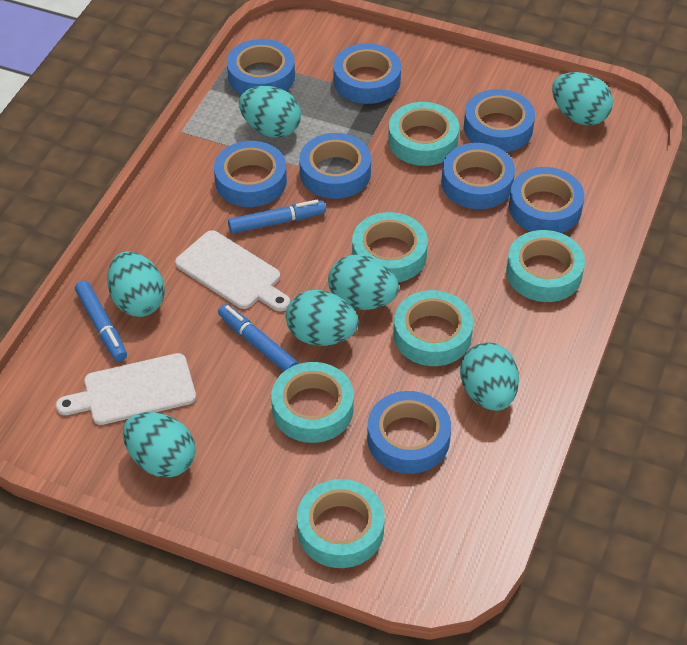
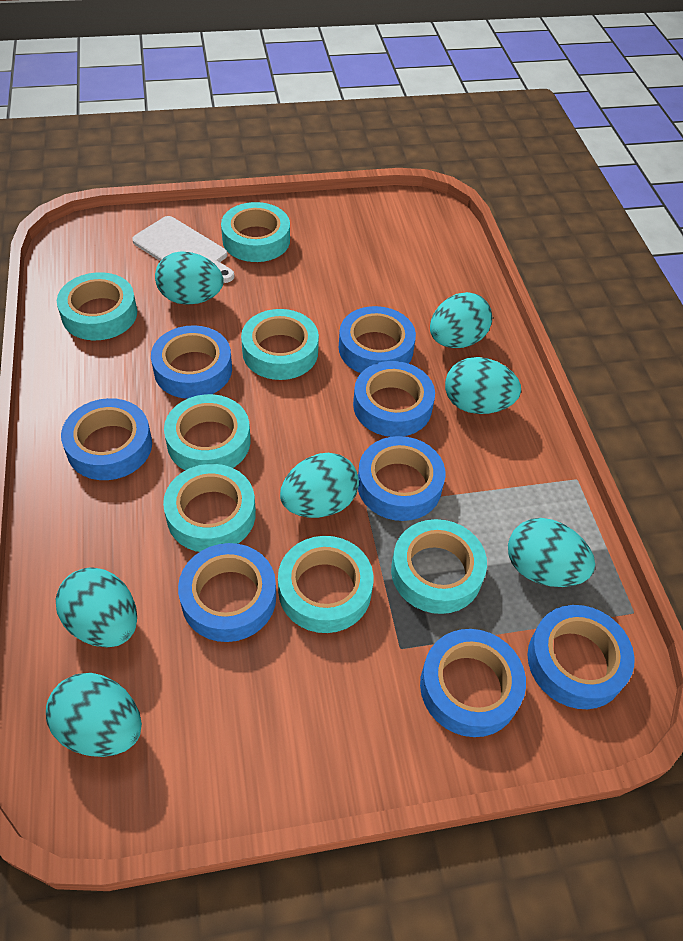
blue marker: [75,280,127,362] [218,304,298,372] [228,200,326,233] = 3 -> none = 0
turquoise tape: [271,362,354,443] [297,479,385,568] [352,212,428,282] [388,102,459,166] [393,290,473,366] [506,230,585,302] = 6 -> [57,272,137,340] [163,464,256,552] [164,394,251,470] [221,202,290,262] [241,309,319,380] [278,536,373,633] [391,519,487,614] = 7
white cutting board: [56,353,196,425] [175,230,290,311] = 2 -> [132,216,235,283] = 1

